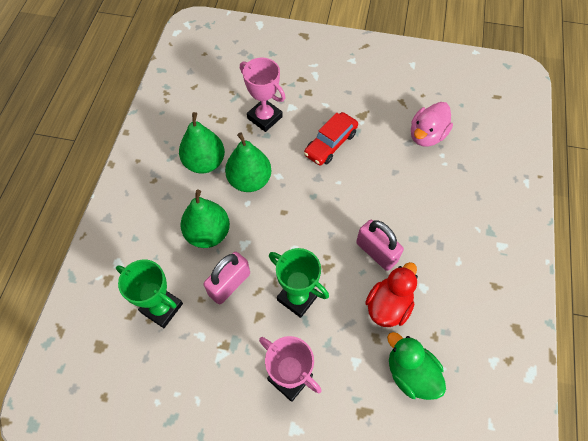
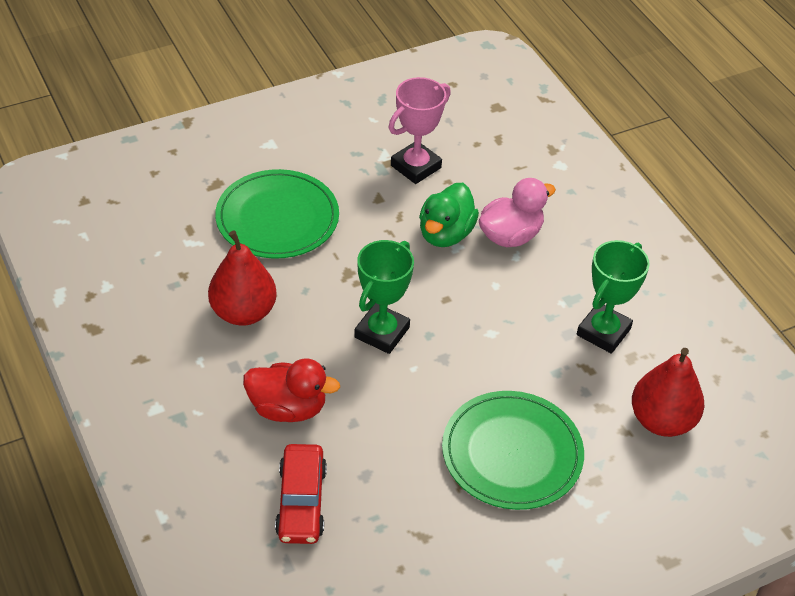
green pear: [179,112,225,173] [180,190,230,248] [225,132,271,192] = 3 -> none = 0
green plate: none = 0 -> [215,169,339,259] [442,391,584,510] = 2
pink padlock: [203,252,250,304] [356,220,404,271] = 2 -> none = 0
pink trophy: [240,58,286,132] [259,336,322,402] = 2 -> [389,77,451,184] = 1
red pear: none = 0 -> [208,230,277,326] [632,348,704,437] = 2

